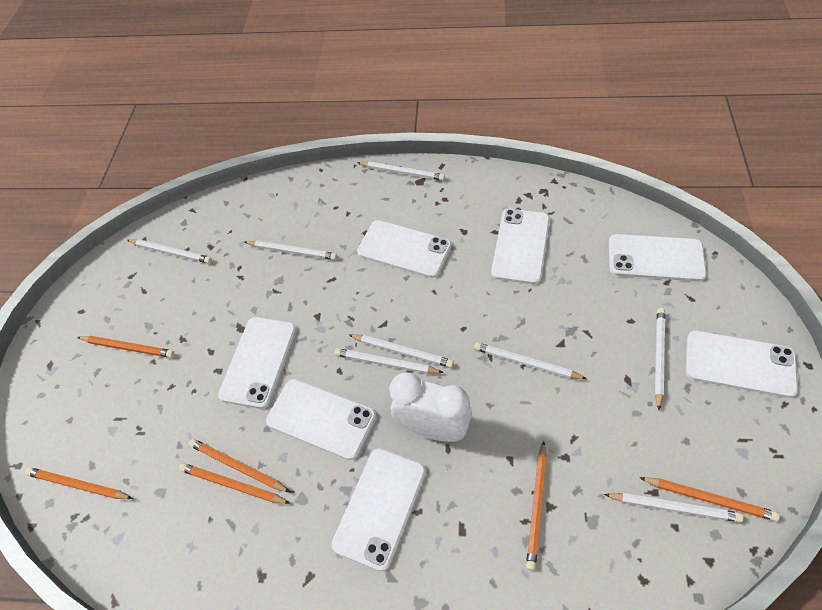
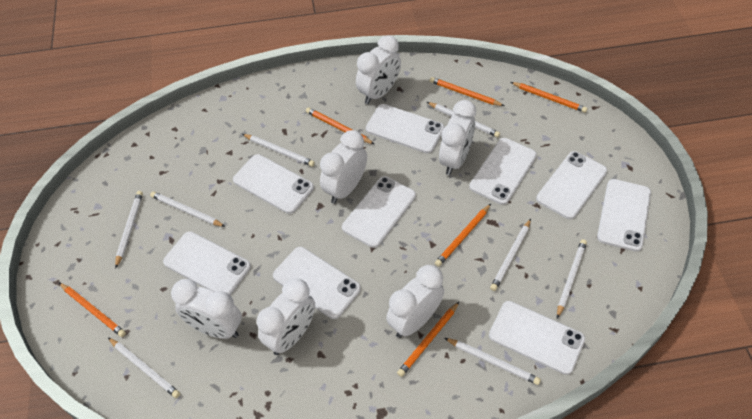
white clock: [389,373,472,442] = 1 -> [171,279,242,339] [257,278,315,355] [320,130,367,204] [356,35,401,104] [386,265,444,338] [439,100,476,175] = 6
white phone: [218,317,297,409] [266,379,376,460] [332,448,426,571] [357,220,452,278] [491,209,550,284] [609,234,707,282] [686,331,798,398] = 7 -> [163,232,251,295] [233,154,314,214] [273,247,361,319] [342,176,416,248] [366,104,444,153] [469,138,537,205] [489,301,585,375] [536,151,607,219] [597,179,651,252] = 9

